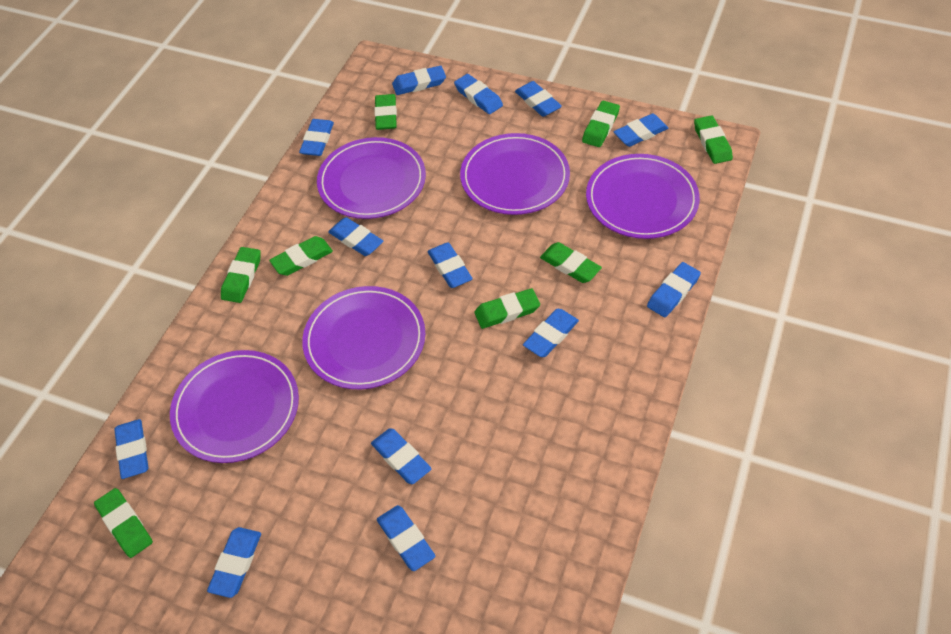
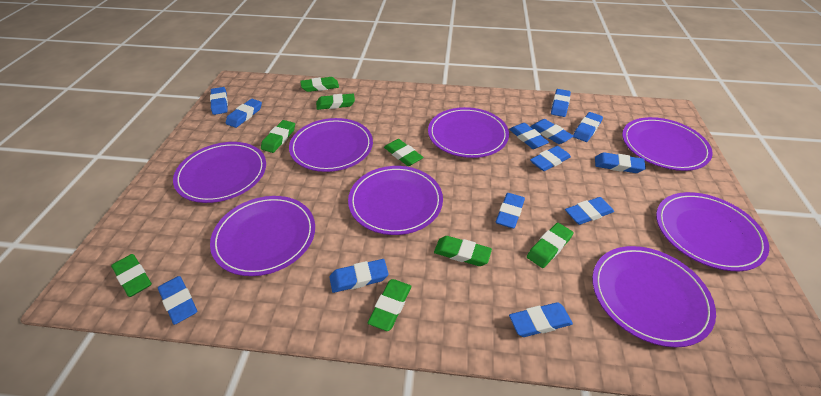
purple plate: [170,350,299,463] [302,286,425,389] [317,137,426,219] [460,133,570,215] [586,154,700,239] = 5 -> [173,142,266,203] [210,196,315,276] [289,118,373,172] [348,166,443,235] [428,107,509,158] [592,246,716,348] [622,117,713,171] [656,192,769,271] = 8

